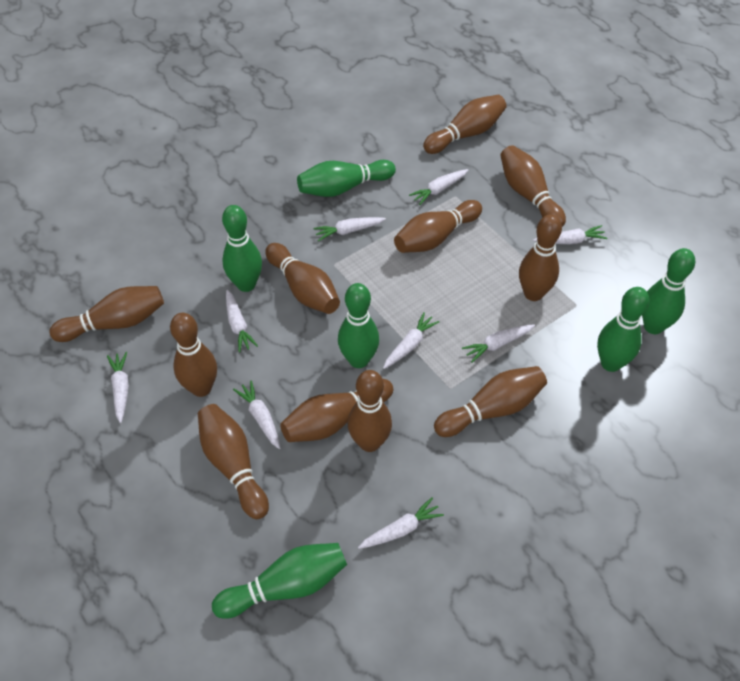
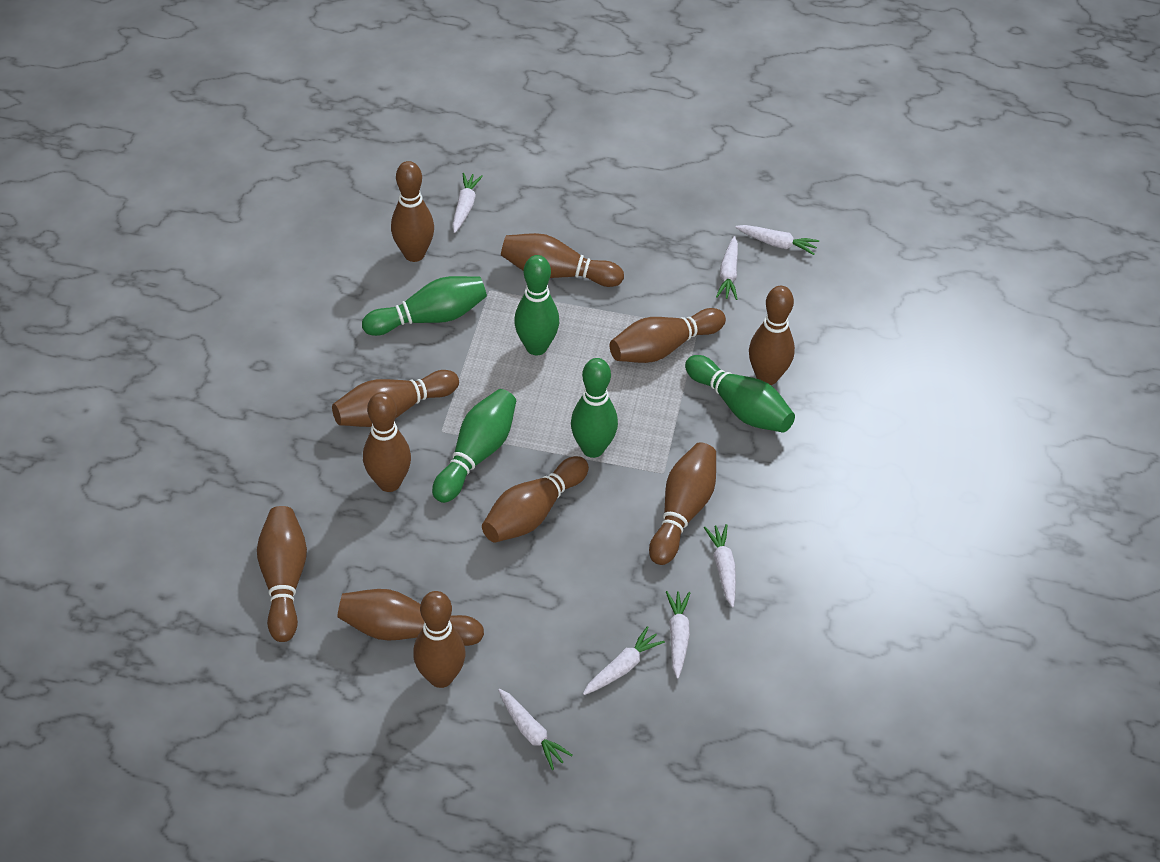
green bowling pin: [212,543,347,619] [222,205,262,292] [297,160,396,197] [338,283,379,368] [597,287,650,372] [642,248,695,334] = 6 -> [362,276,487,336] [432,389,516,503] [514,255,559,355] [571,358,618,458] [685,355,795,433] = 5
white carrot: [107,352,129,423] [226,290,258,353] [233,380,280,449] [313,217,386,241] [358,497,444,549] [383,312,440,369] [409,169,468,205] [462,324,535,363] [533,225,607,244] = 9 -> [452,173,483,233] [498,689,573,770] [583,626,665,695] [666,591,690,679] [704,524,736,607] [716,236,738,300] [735,225,819,255] = 7

